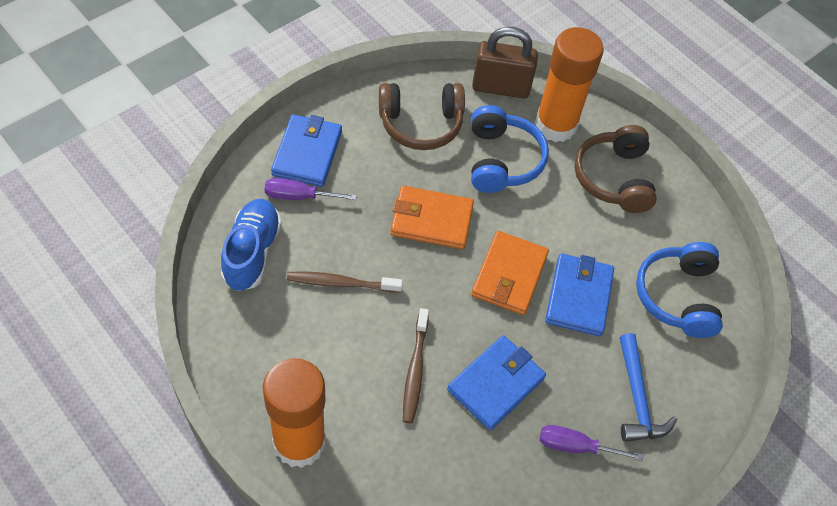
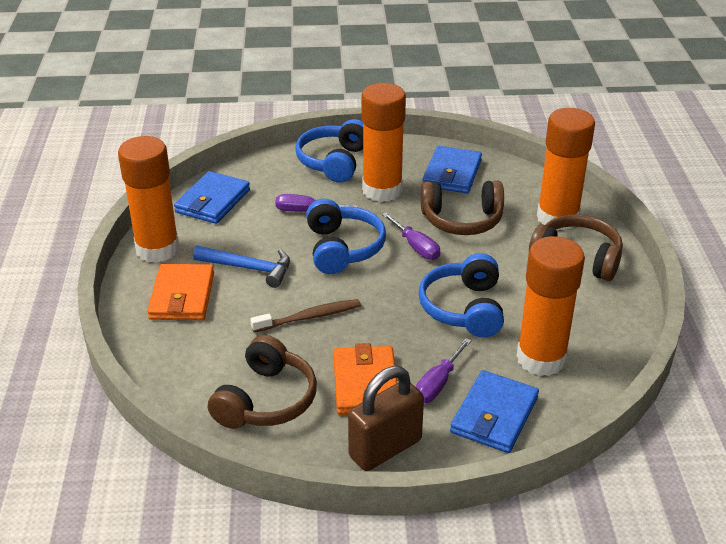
blue headphones: [471,105,549,193] [636,242,723,338] = 2 -> [295,119,363,183] [306,199,386,274] [418,253,504,338] = 3
blue shoe: [221,199,282,291] = 1 -> none = 0
brown headphones: [379,83,465,150] [574,125,657,213] = 2 -> [208,335,317,429] [421,181,504,235] [529,214,623,281] = 3
brown toothbrush: [287,272,403,293] [403,308,429,423] = 2 -> [250,299,361,332] = 1
orange glue stick: [263,358,326,468] [535,27,604,142] = 2 -> [118,136,180,263] [362,83,406,202] [517,236,585,376] [537,108,595,230] = 4
purple screwdriver: [265,178,357,200] [540,425,643,461] = 2 -> [275,194,358,212] [382,212,440,260] [415,338,471,403] = 3

